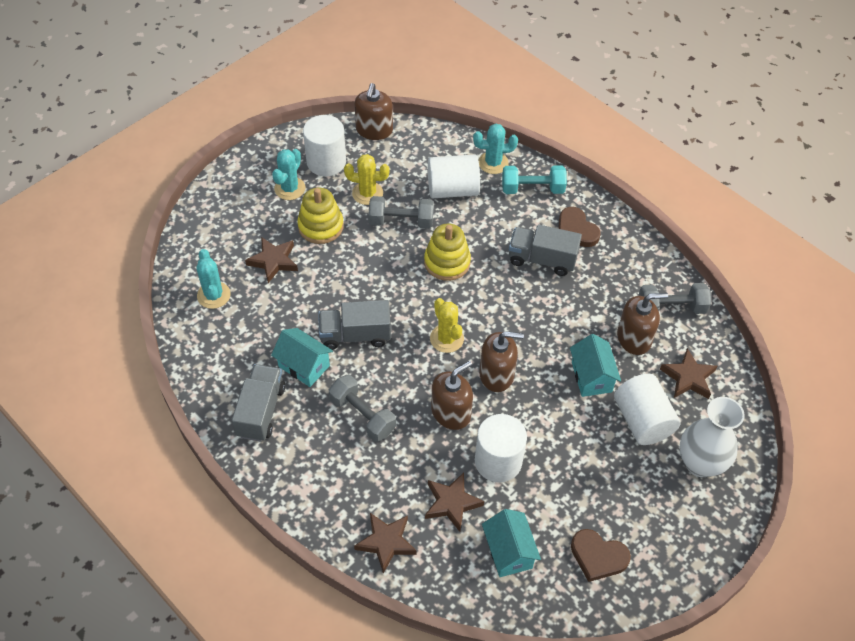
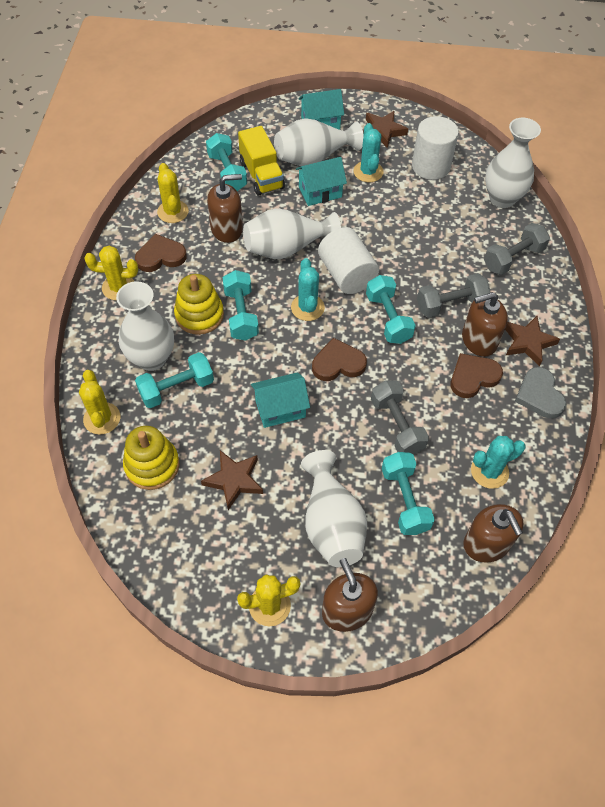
brown heart: [558,207,601,247] [571,529,631,582] = 2 -> [135,234,187,272] [312,338,367,381] [451,353,503,398] = 3
brown star: [245,237,298,283] [354,513,417,573] [425,473,484,532] [660,348,717,399] = 4 -> [201,450,263,510] [363,111,408,148] [505,316,560,366] = 3
grey heart: none = 0 -> [515,367,567,419] = 1
grey truck: [232,364,285,442] [318,300,391,350] [509,225,582,276] = 3 -> none = 0
turquoise dumbbell: [502,165,567,194] = 1 -> [135,352,214,408] [206,133,247,191] [223,270,259,341] [366,275,416,344] [382,452,435,535] = 5
white cylinder: [303,115,346,176] [428,155,480,198] [475,414,527,483] [614,374,681,445] = 4 -> [318,227,379,294] [412,116,459,180] = 2
white vase: [679,397,745,477] = 1 -> [116,281,174,371] [243,208,341,259] [274,118,364,166] [301,450,367,567] [485,118,541,208] = 5
yellow cactus: [344,154,390,205] [430,298,464,353] = 2 -> [79,370,120,435] [84,246,138,301] [157,163,189,223] [237,574,300,626] = 4
yellow truck: none = 0 -> [238,126,285,196] = 1

